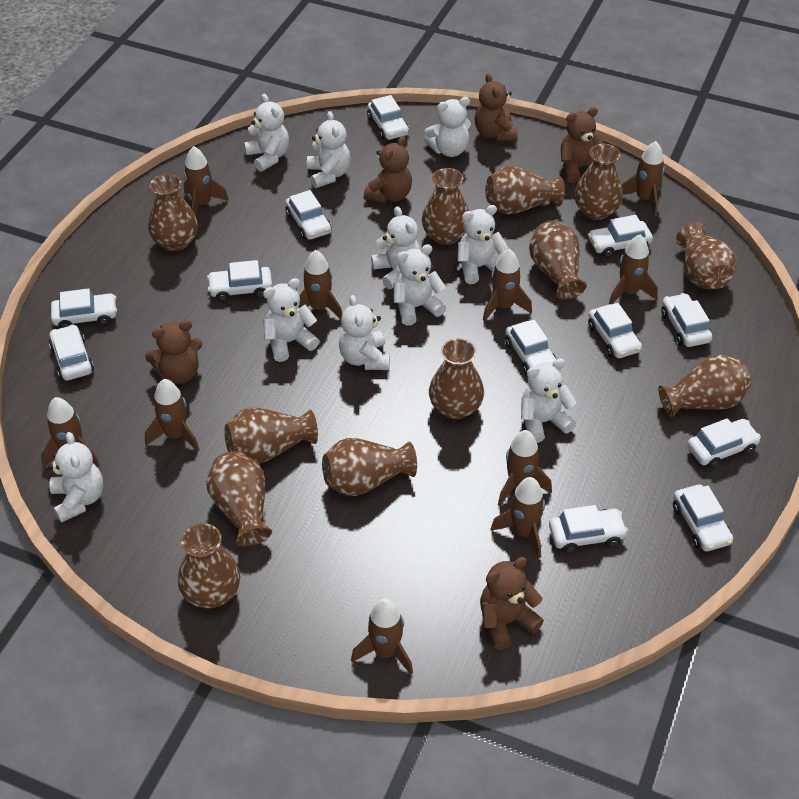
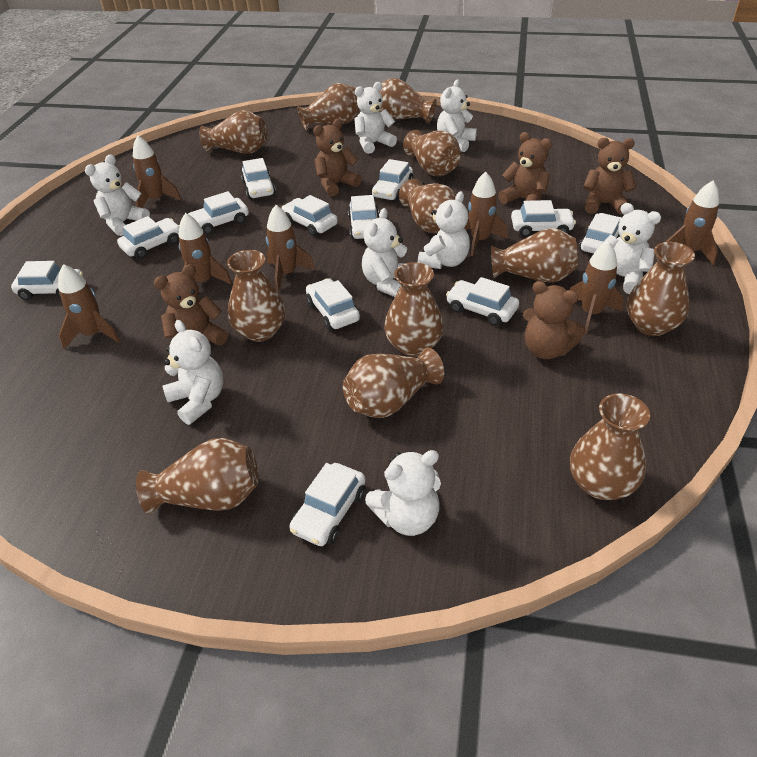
brown rocket: [41,397,100,468] [145,379,199,452] [184,146,229,216] [299,250,342,319] [351,598,413,675] [483,249,532,321] [490,477,545,559] [498,430,552,506] [609,235,658,304] [622,141,665,217] = 10 -> [58,264,120,349] [133,135,181,208] [178,213,232,285] [266,205,315,292] [464,172,507,256] [570,241,624,334] [666,181,719,265] = 7
white teddy bear: [48,432,103,523] [244,94,289,172] [263,278,319,362] [307,111,351,188] [339,295,390,370] [371,206,421,289] [394,244,446,326] [424,97,471,157] [458,205,508,284] [521,358,577,443] = 10 -> [85,154,150,236] [162,320,223,425] [354,82,397,154] [362,208,407,297] [365,450,441,536] [418,191,470,269] [437,79,477,152] [597,203,661,294] = 8

